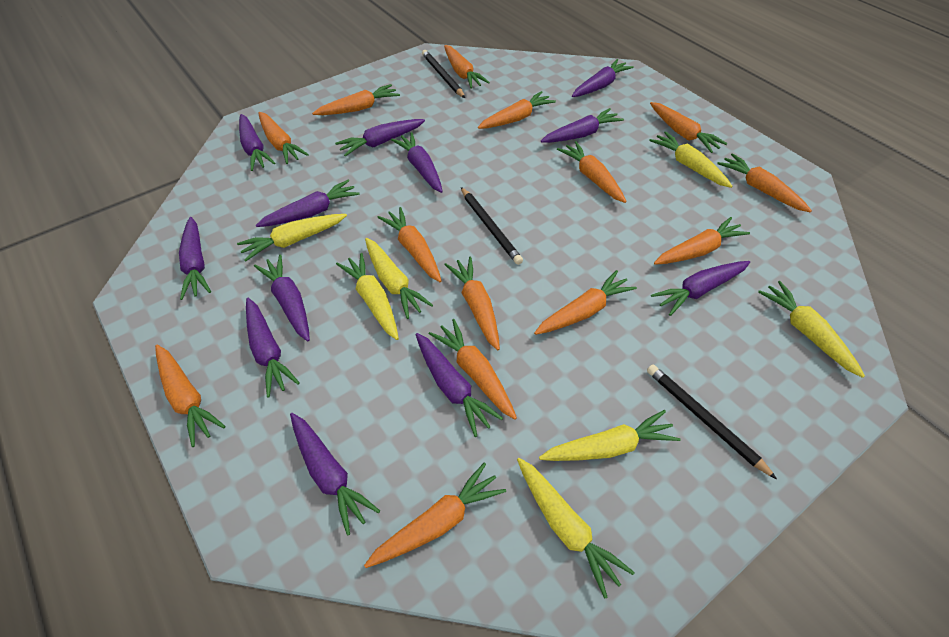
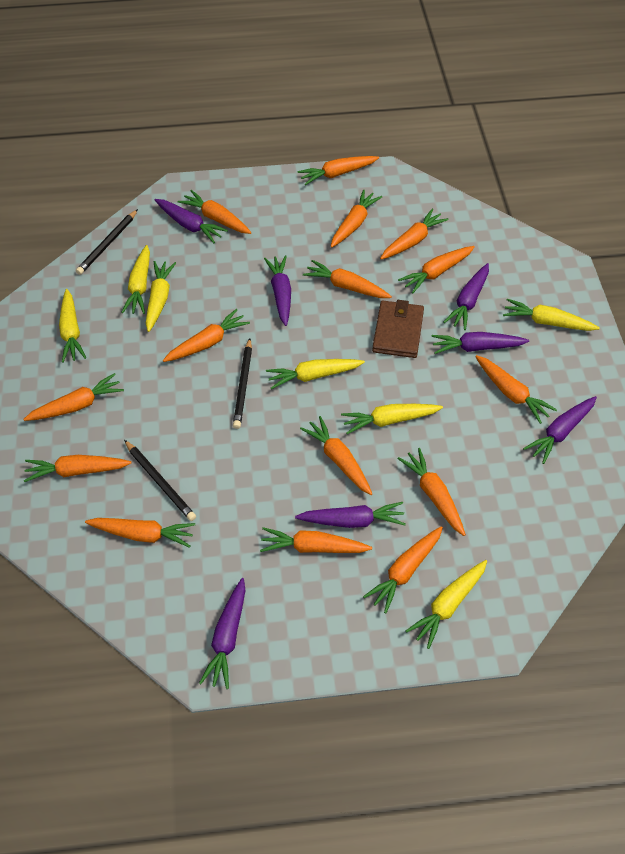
brown wallet: none = 0 -> [372,300,424,358] = 1
orange carrot: [155,345,226,447] [258,112,309,164] [312,84,400,115] [364,462,506,568] [377,207,442,282] [429,319,517,420] [444,45,490,89] [444,257,500,350] [478,91,556,129] [534,270,637,335] [557,141,627,203] [650,102,727,153] [654,217,750,265] [717,153,812,213] = 14 -> [24,373,124,421] [24,455,131,482] [85,518,195,548] [163,309,250,362] [178,190,252,234] [260,527,372,553] [298,156,379,185] [300,416,372,495] [303,260,392,298] [331,189,382,248] [363,526,443,613] [380,209,449,260] [398,246,475,293] [398,448,466,536] [475,355,557,424] = 15
purple carrot: [179,217,211,300] [239,114,275,171] [246,298,300,397] [254,254,310,342] [256,180,359,227] [290,413,380,536] [335,119,425,157] [391,132,443,193] [416,333,503,437] [541,108,624,143] [572,59,634,97] [651,261,750,316] = 12 -> [155,199,228,243] [199,578,246,689] [264,255,291,326] [295,502,406,528] [431,332,529,354] [444,263,489,330] [523,396,597,464] = 7

